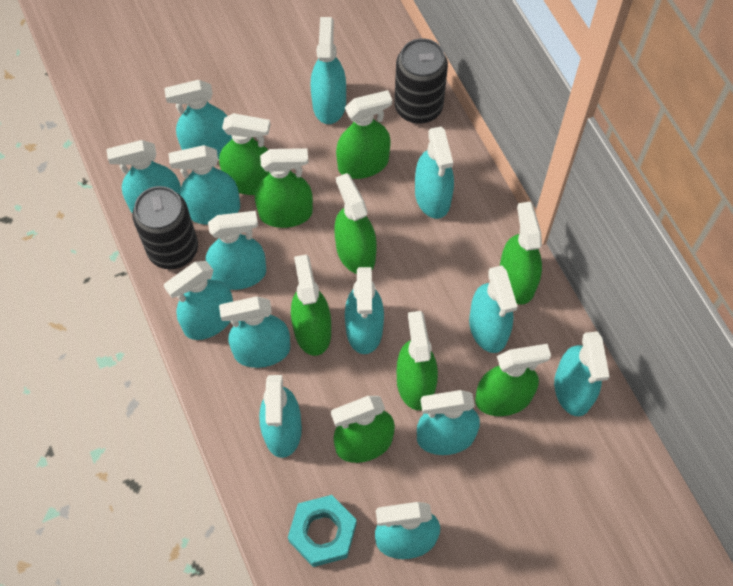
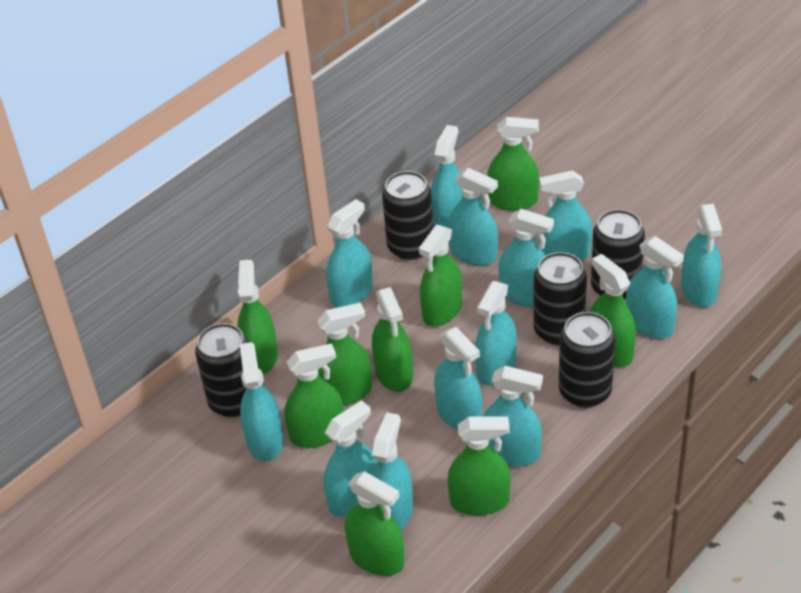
black can: [132,186,198,269] [395,38,448,124] = 2 -> [195,323,249,417] [382,171,433,260] [533,252,587,345] [559,312,615,408] [591,209,645,300] = 5
turquoise nut: [288,495,357,567] = 1 -> none = 0
turquoise spray bottle: [106,140,181,213] [164,80,232,159] [164,261,233,340] [169,145,240,225] [206,211,266,290] [219,296,290,368] [259,375,302,458] [311,17,346,124] [345,267,384,354] [375,502,440,559] [415,126,454,219] [417,390,480,455] [469,266,518,353] [554,331,610,416] = 14 -> [240,342,284,461] [324,400,377,516] [326,199,373,308] [372,412,413,530] [431,125,463,228] [434,327,482,430] [448,168,498,266] [475,281,517,385] [483,366,543,466] [498,209,554,307] [539,170,592,261] [626,236,684,339] [681,204,722,307] = 13

